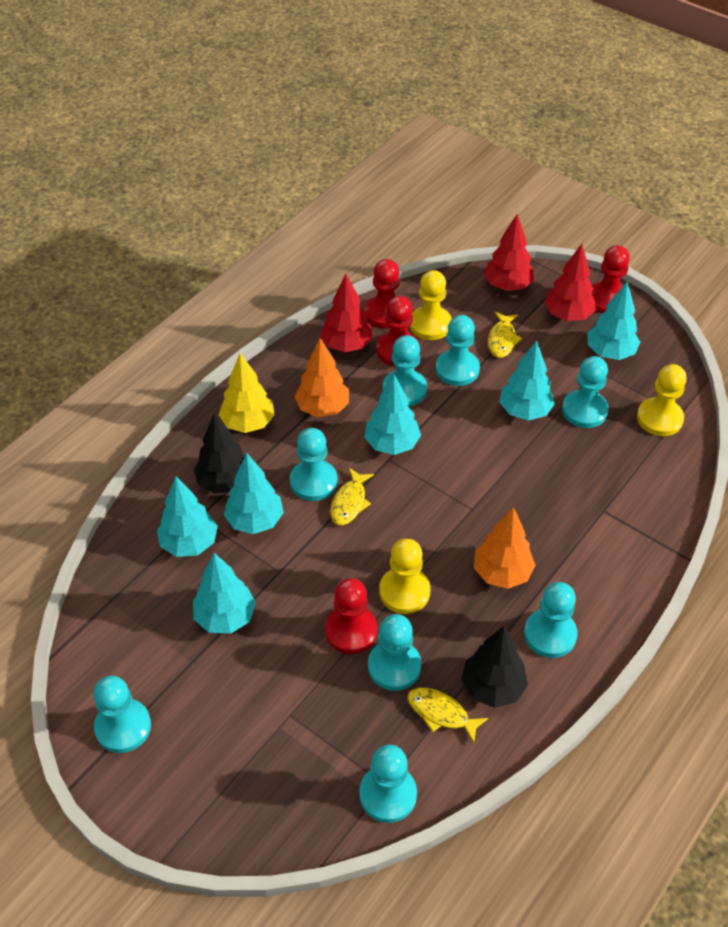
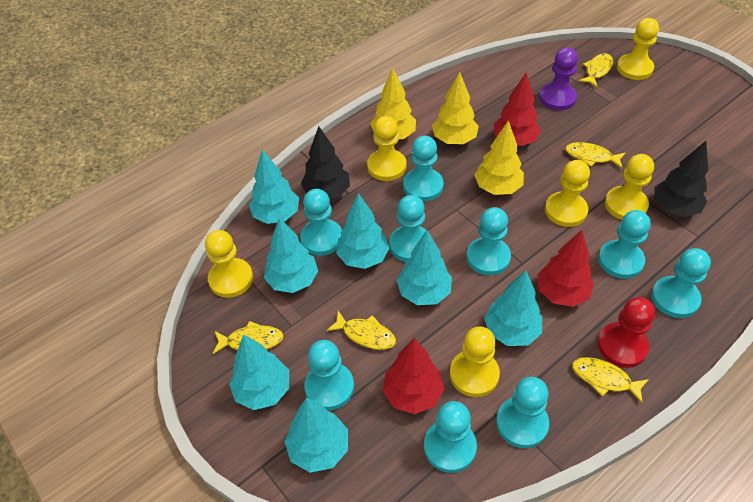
orange tree: [294,338,349,417] [474,507,536,589] = 2 -> none = 0
purple pawn: none = 0 -> [539,47,578,110] = 1
red pawn: [325,578,377,654] [365,259,400,329] [376,296,420,366] [592,245,630,313] = 4 -> [598,297,655,368] = 1
turquoise pawn: [93,676,151,753] [290,428,338,501] [359,745,417,823] [368,614,421,691] [383,335,427,406] [436,315,480,386] [524,582,578,658] [562,356,609,428] = 8 -> [300,189,342,256] [304,340,354,410] [389,195,430,262] [403,136,444,201] [424,401,477,473] [467,207,511,275] [496,377,549,448] [598,210,651,279] [651,248,711,318] = 9
turquoise tree: [157,477,218,557] [193,553,256,634] [224,453,284,534] [364,375,421,455] [499,341,555,421] [587,281,640,360] = 6 -> [229,334,289,410] [249,150,299,224] [264,217,318,293] [284,397,348,473] [336,193,389,269] [397,230,452,305] [484,270,542,346] = 7
yellow fish: [330,468,374,525] [407,688,488,743] [488,311,522,358] = 3 -> [213,321,284,354] [326,311,396,350] [565,142,625,168] [572,357,649,403] [579,53,613,88] = 5
yellow pawn: [379,539,430,614] [409,270,452,340] [637,364,687,436] = 3 -> [205,230,253,298] [367,116,406,181] [450,326,500,397] [545,160,590,227] [605,154,654,220] [617,18,659,80] = 6
yellow tree: [219,353,275,433] = 1 -> [370,68,416,139] [432,72,479,144] [474,120,524,195] = 3

